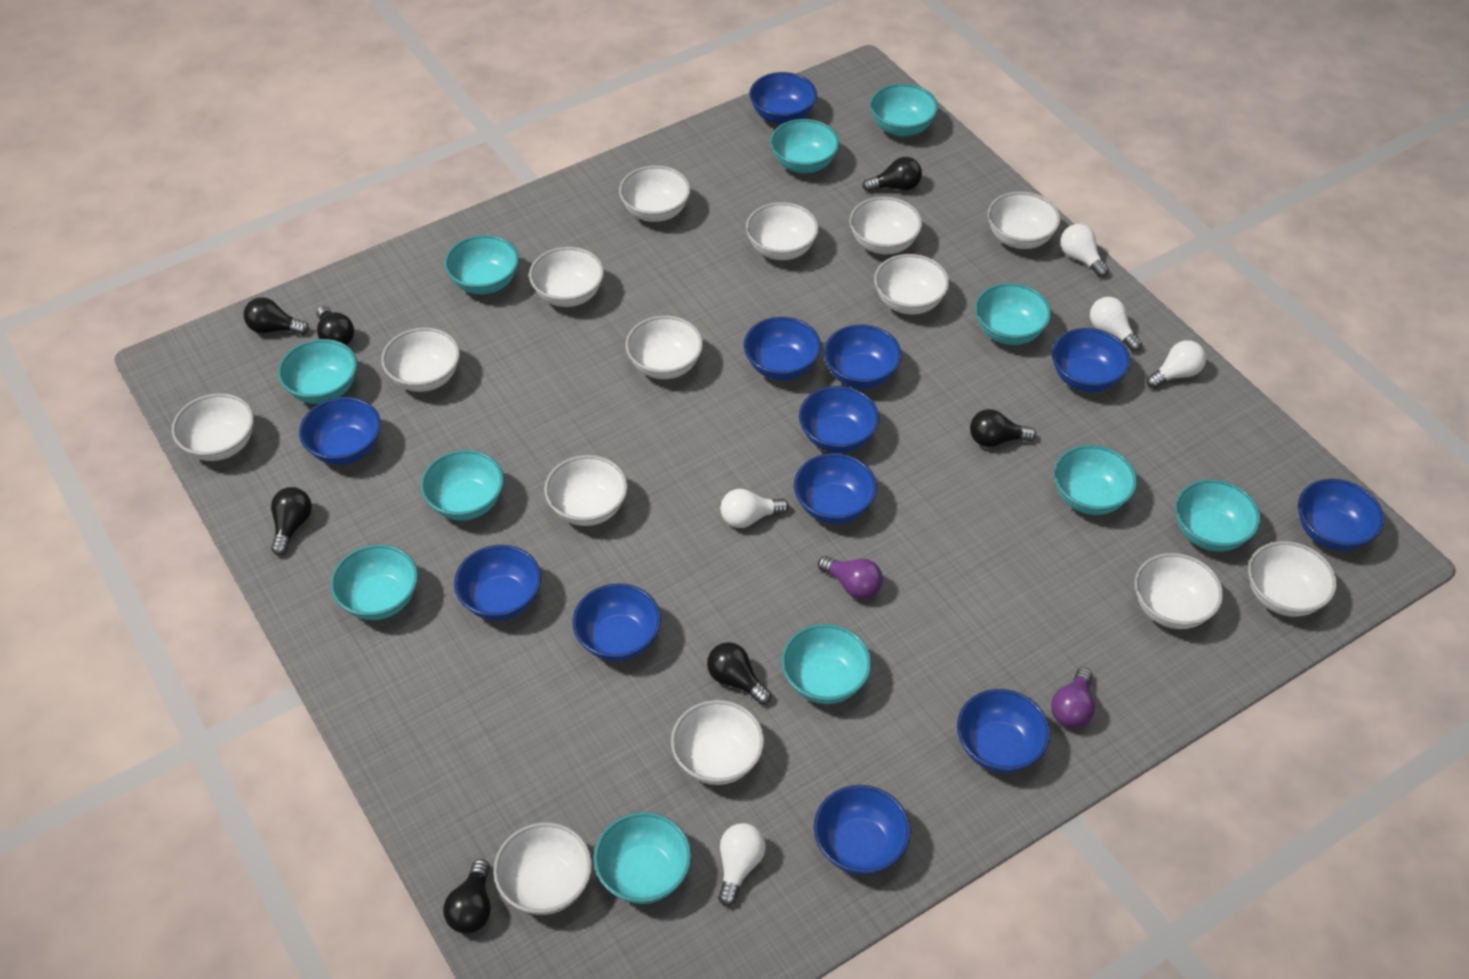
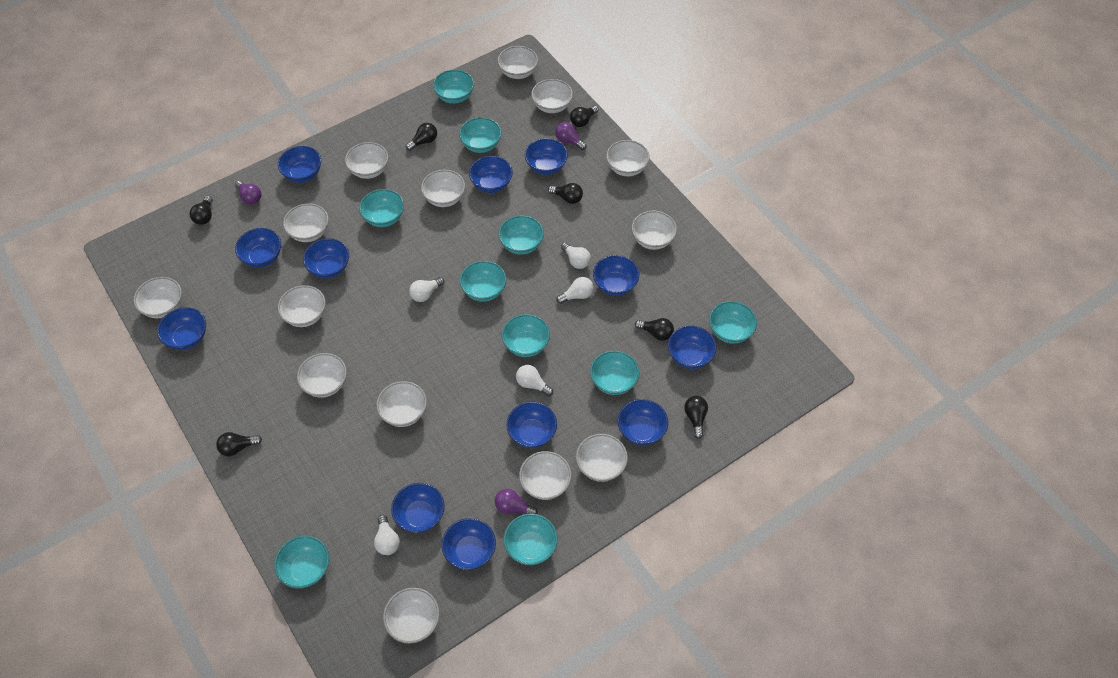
purple light bulb: [818,556,883,599] [1051,667,1095,728] = 2 -> [235,181,262,205] [495,489,538,514] [555,122,587,150] = 3
turquoise bowl: [278,339,357,404] [330,544,418,620] [420,450,504,520] [444,235,519,294] [593,812,692,904] [770,119,840,173] [781,624,872,704] [870,83,938,136] [975,283,1051,345] [1053,445,1137,515] [1175,479,1260,552] = 11 -> [274,536,329,589] [359,189,404,227] [433,69,474,104] [459,117,502,153] [460,261,506,302] [499,215,544,255] [502,314,550,357] [504,514,558,565] [590,351,639,395] [709,301,757,344] = 10

